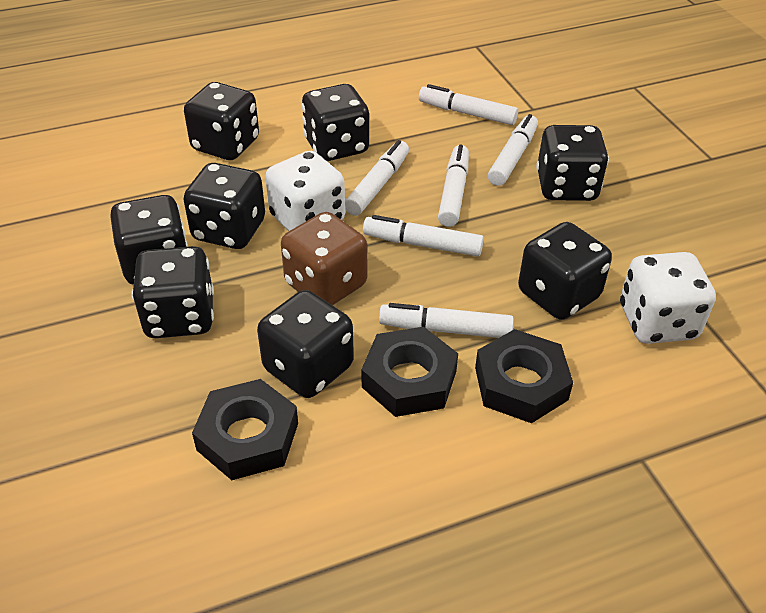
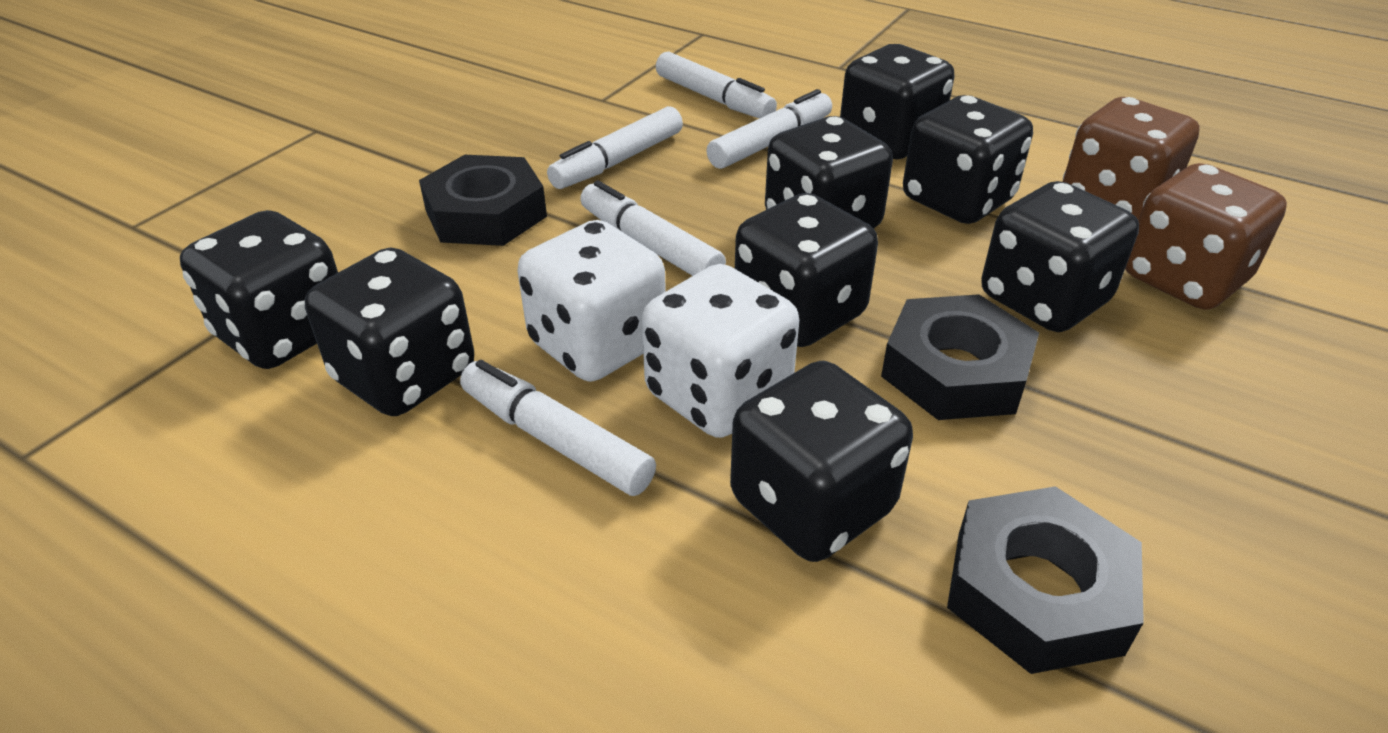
brown dice: [281,212,367,305] = 1 -> [1063,97,1200,219] [1125,163,1287,310] = 2
white marker: [345,140,409,216] [363,215,484,257] [379,303,514,338] [419,84,518,125] [438,144,469,227] [488,114,538,186] = 6 -> [460,360,656,496] [547,106,683,189] [580,180,726,276] [656,52,777,119] [706,89,832,169] = 5

